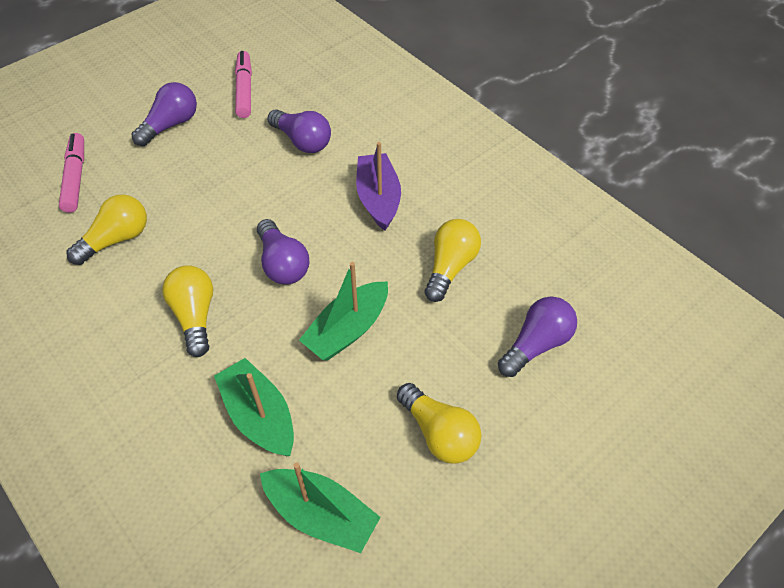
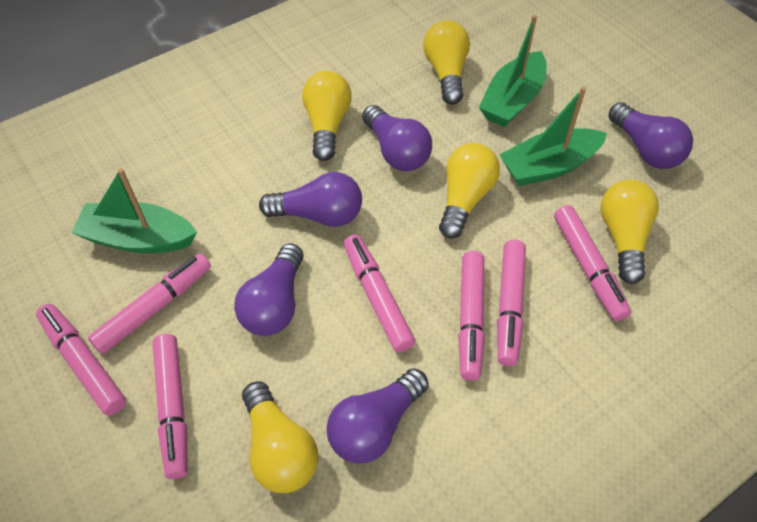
pink marker: [59,133,84,213] [235,51,252,118] = 2 -> [36,304,126,416] [88,253,211,354] [152,334,188,479] [344,235,415,352] [458,251,485,380] [497,240,526,366] [554,205,631,321] = 7
purple boat: [356,142,401,231] = 1 -> none = 0
purple light bulb: [131,82,197,146] [257,219,309,285] [267,109,331,153] [498,296,577,377] = 4 -> [234,243,304,336] [259,172,362,227] [327,368,429,464] [362,105,432,171] [609,102,693,169] = 5
yellow light bulb: [66,194,147,265] [162,265,213,357] [397,383,481,464] [424,219,481,302] = 4 -> [242,381,318,493] [302,71,352,161] [423,21,470,105] [439,143,500,239] [601,180,659,284] = 5

